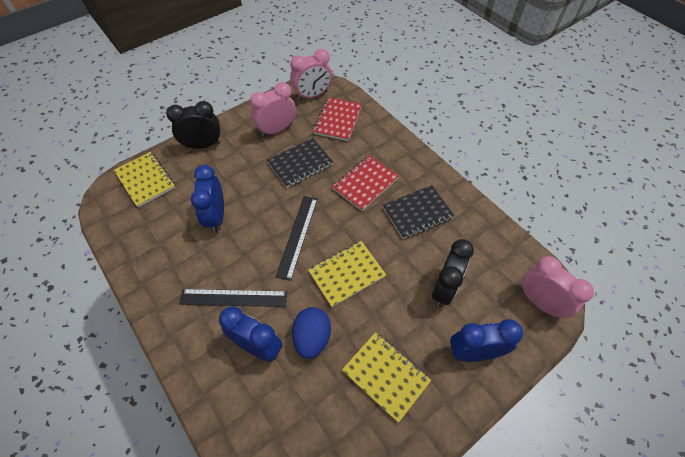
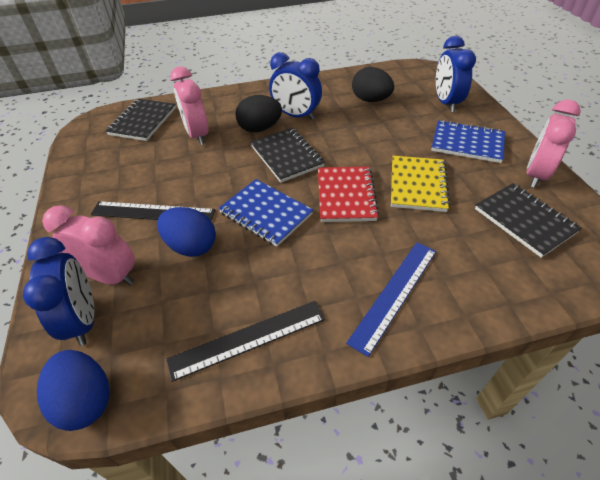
black clock: [166,101,220,149] [432,239,474,306] = 2 -> none = 0
black egg: none = 0 -> [235,95,282,132] [352,67,394,102] = 2
black notebook: [267,138,333,188] [383,185,454,239] = 2 -> [106,99,176,141] [250,128,325,183] [475,183,582,258] = 3
blue egg: [292,307,331,359] = 1 -> [37,350,110,431] [157,207,216,257] = 2
blue notebook: none = 0 -> [218,179,313,247] [431,120,505,163] = 2
blue ruler: none = 0 -> [346,242,436,357] = 1
red notebook: [313,97,362,141] [332,155,399,211] = 2 -> [318,166,379,222] = 1
yellow notebook: [114,152,175,207] [308,241,386,307] [342,332,431,423] = 3 -> [391,156,450,212] = 1

